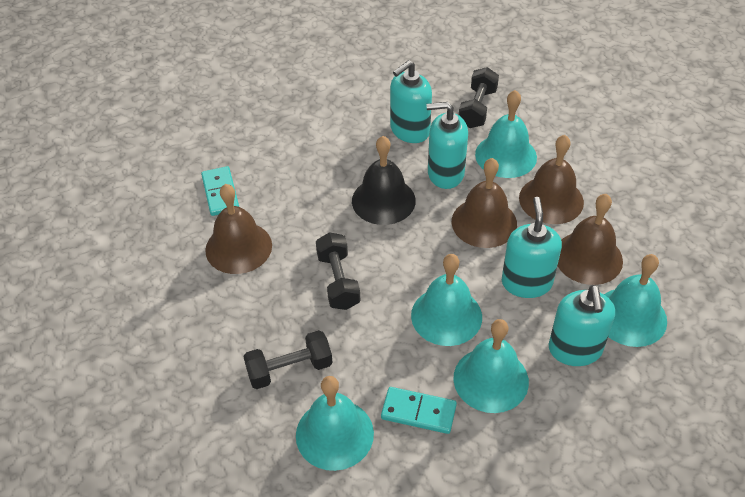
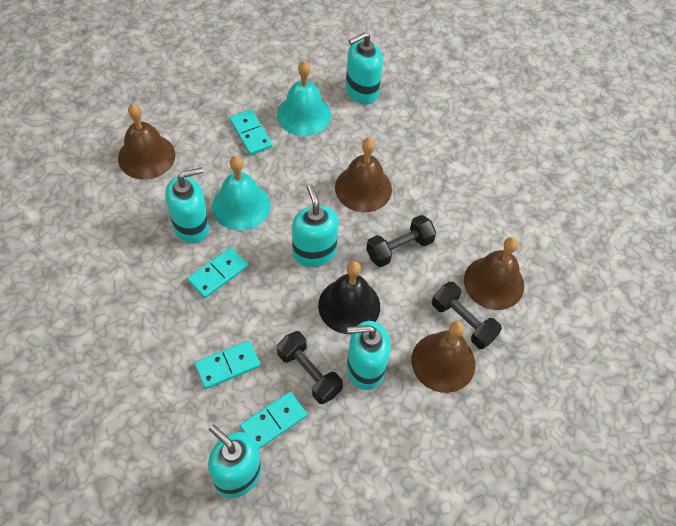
turquoise bell: [296,376,374,471] [411,254,482,346] [453,319,529,413] [475,90,537,178] [604,254,667,347] = 5 -> [212,156,271,231] [277,61,331,136] = 2
turquoise domino: [201,166,239,216] [381,387,457,434] = 2 -> [187,247,248,299] [195,340,261,389] [229,109,273,155] [240,391,307,449] = 4
turquoise soap dispenser: [390,60,432,143] [426,102,468,189] [502,197,562,298] [549,285,615,366] = 4 -> [165,167,209,244] [208,425,261,498] [292,185,339,267] [346,32,383,104] [347,321,391,390] = 5

